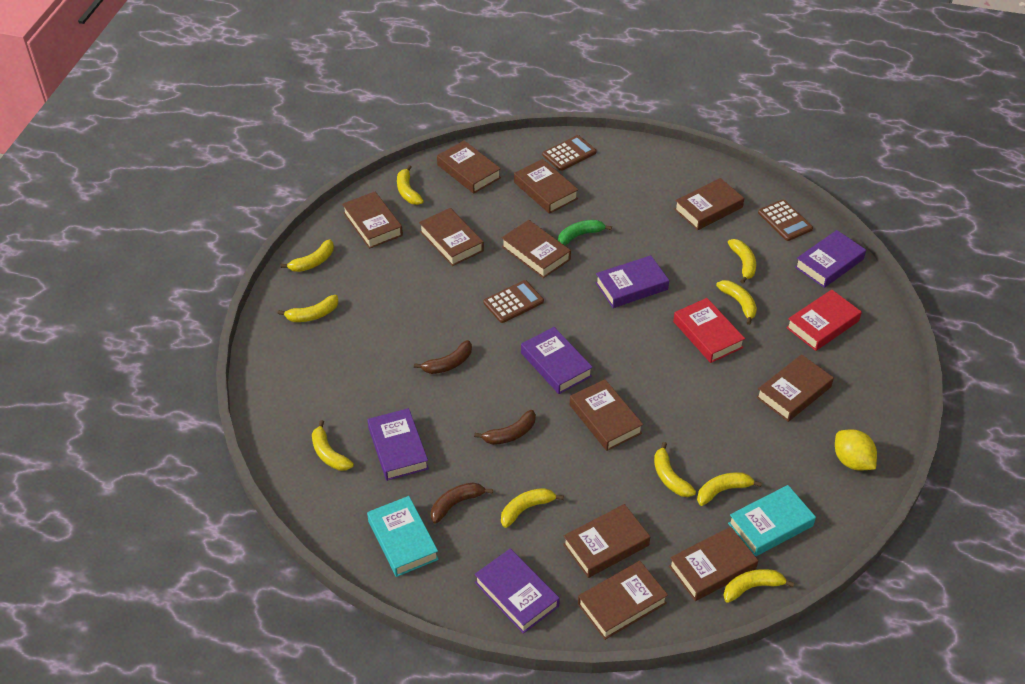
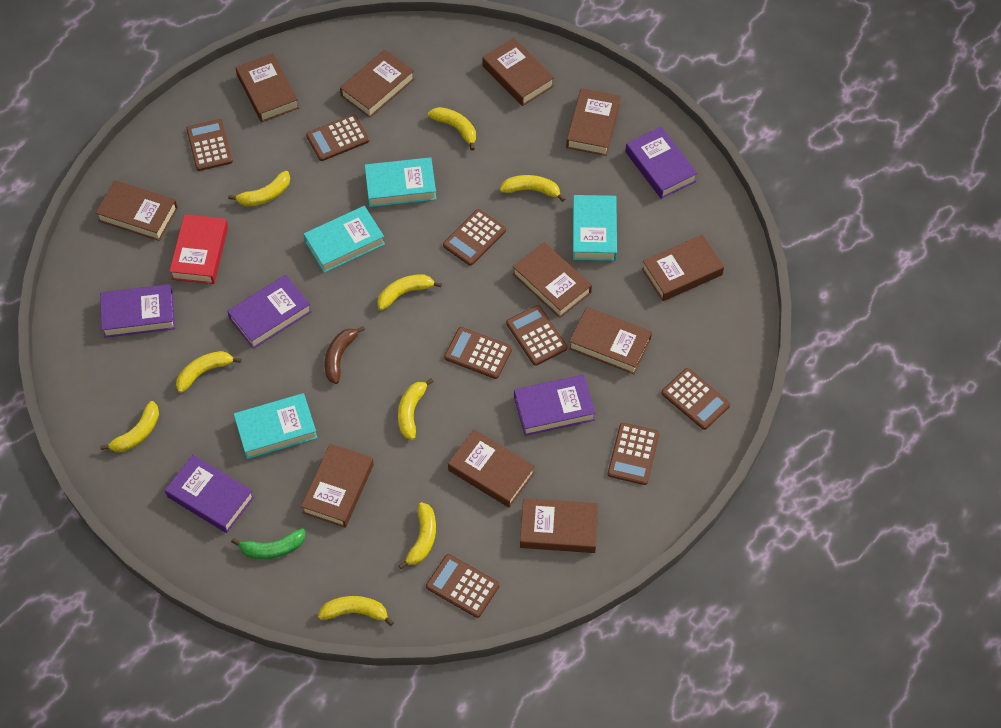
brown banana: [414,340,472,374] [431,482,493,524] [474,410,536,445] = 3 -> [325,326,365,384] = 1
brown calculator: [483,280,544,323] [542,135,597,171] [758,200,813,241] = 3 -> [186,119,233,171] [306,114,369,161] [426,554,500,618] [443,209,506,266] [444,327,512,379] [506,305,567,366] [608,423,659,485] [661,368,730,430] = 8
red book: [673,298,745,363] [786,289,862,351] = 2 -> [169,214,228,284] = 1
turquoise book: [367,496,439,577] [728,485,816,557] = 2 -> [234,393,317,459] [304,206,385,273] [365,157,436,207] [573,195,617,261] = 4
yellow banana: [278,295,339,322] [280,239,334,272] [312,420,354,471] [397,165,424,205] [501,488,564,528] [654,442,696,497] [697,472,762,506] [716,280,757,325] [723,569,794,603] [728,239,756,284] = 10 -> [100,401,159,452] [176,351,241,393] [228,171,290,207] [318,596,394,626] [377,274,442,310] [398,378,434,440] [398,502,436,569] [428,107,476,151] [500,175,565,202] = 9
yellow lemon: [835,429,877,471] = 1 -> none = 0

